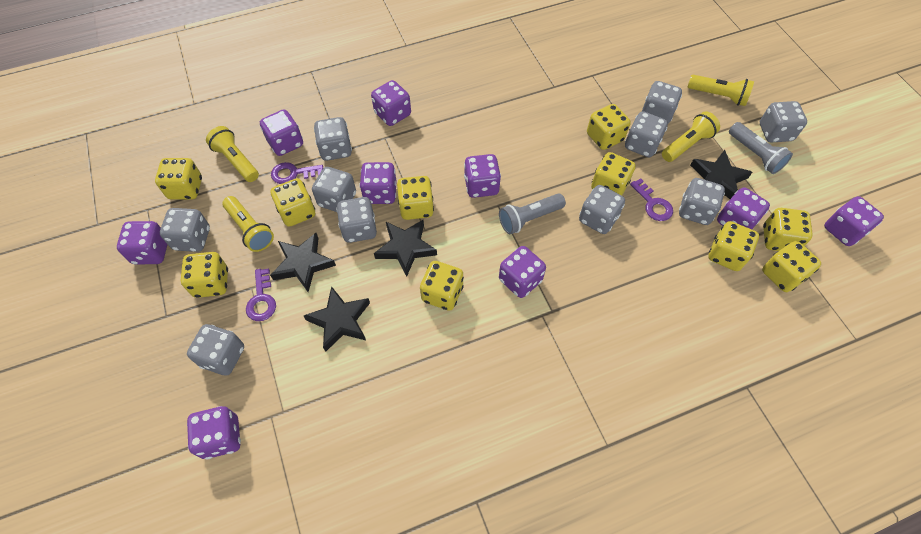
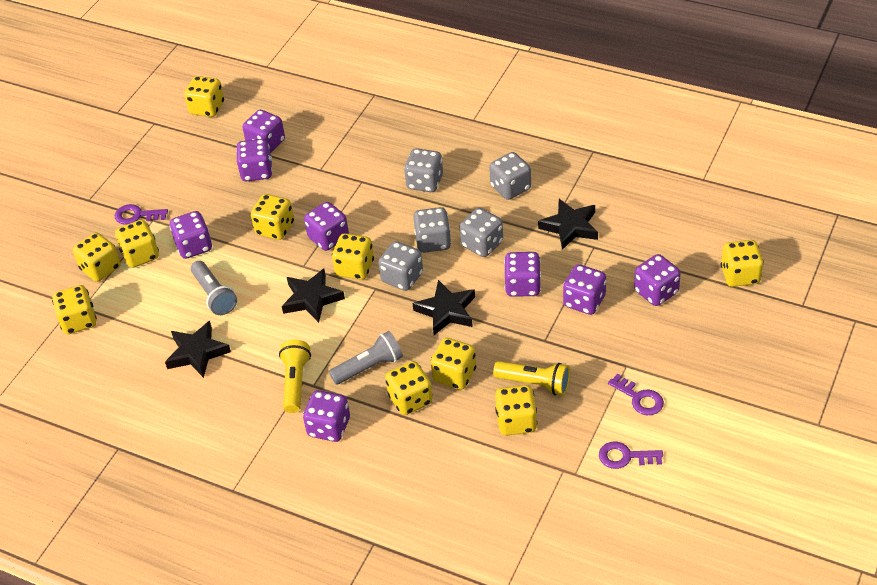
grey dice: [160,208,210,252] [187,324,244,375] [312,167,356,212] [314,117,352,161] [336,197,377,243] [579,185,625,234] [625,111,668,157] [641,81,682,124] [679,178,725,225] [760,101,807,142] = 10 -> [378,241,423,291] [404,148,443,192] [413,207,451,253] [460,208,503,257] [489,152,531,200] = 5
purple dice: [117,221,168,265] [187,406,241,459] [260,109,303,156] [359,162,397,204] [371,80,411,126] [464,154,501,198] [499,246,546,298] [717,187,770,229] [824,196,884,246] = 9 -> [169,211,212,259] [236,139,273,182] [243,110,285,153] [303,390,350,442] [304,202,349,251] [504,252,541,297] [563,264,606,315] [634,254,681,306] = 8
yellow flashlight: [206,126,259,182] [222,196,274,252] [662,112,720,162] [688,75,754,106] = 4 -> [279,340,311,413] [493,361,570,395] = 2

